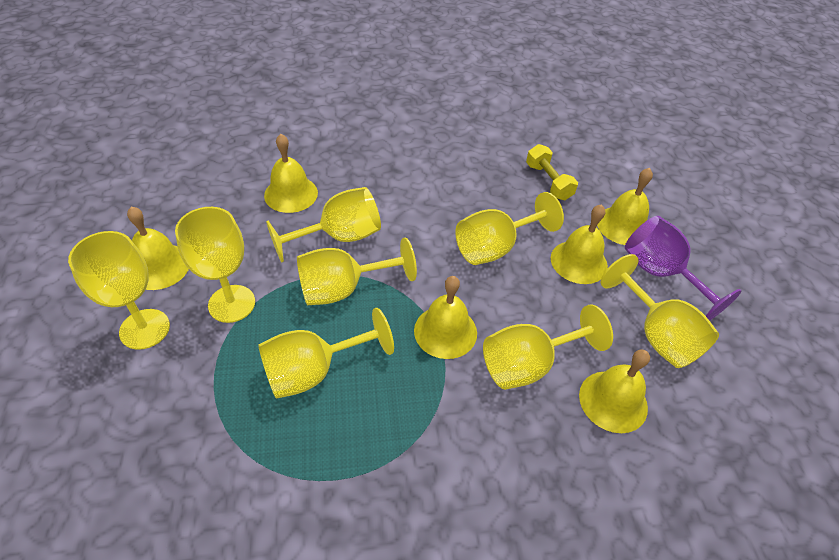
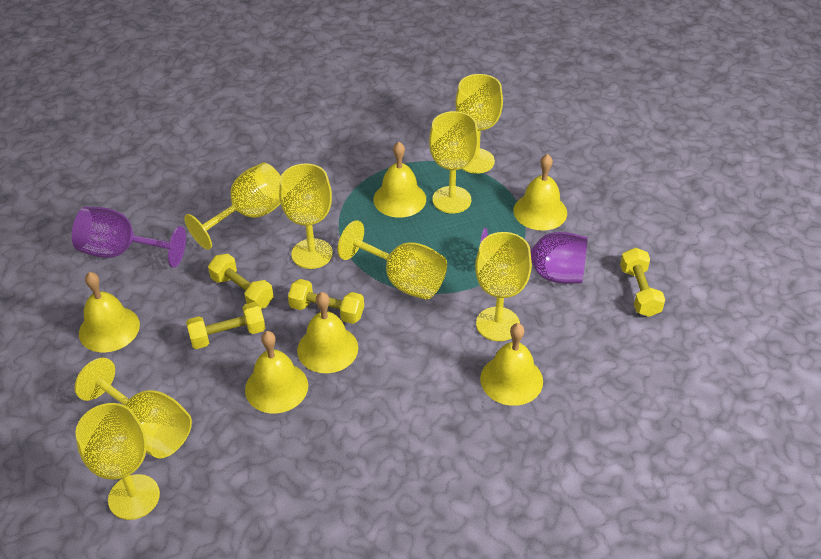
purple goblet: [625,216,742,321] = 1 -> [72,207,186,268] [480,228,588,284] = 2
yellow dumbbell: [526,144,578,200] = 1 -> [186,302,266,349] [208,254,274,309] [288,279,364,324] [620,248,665,317] = 4

